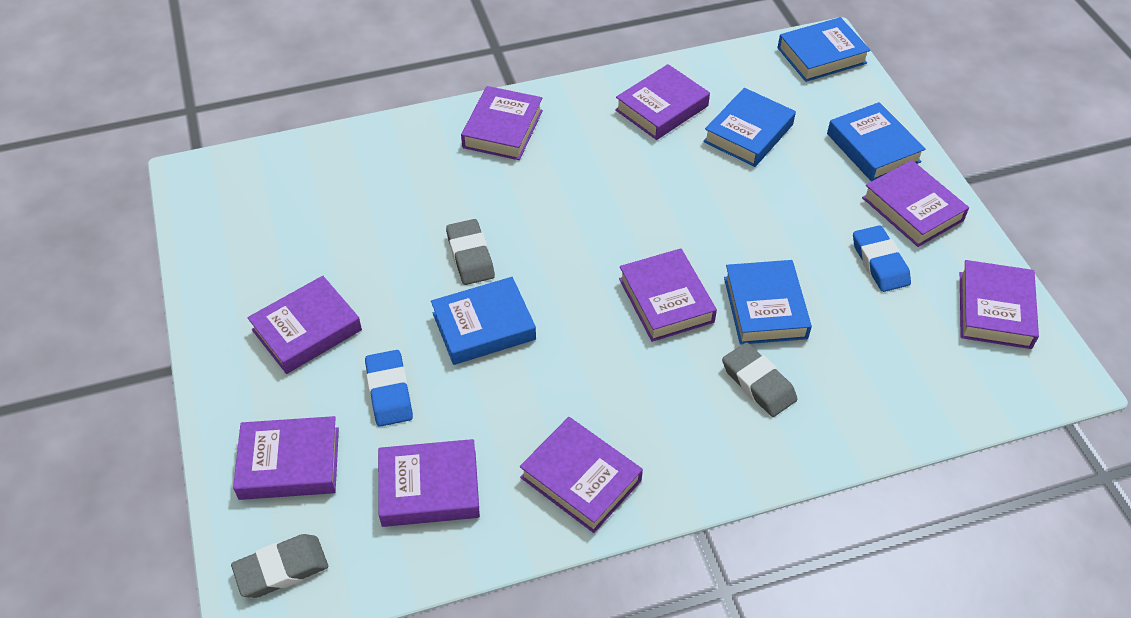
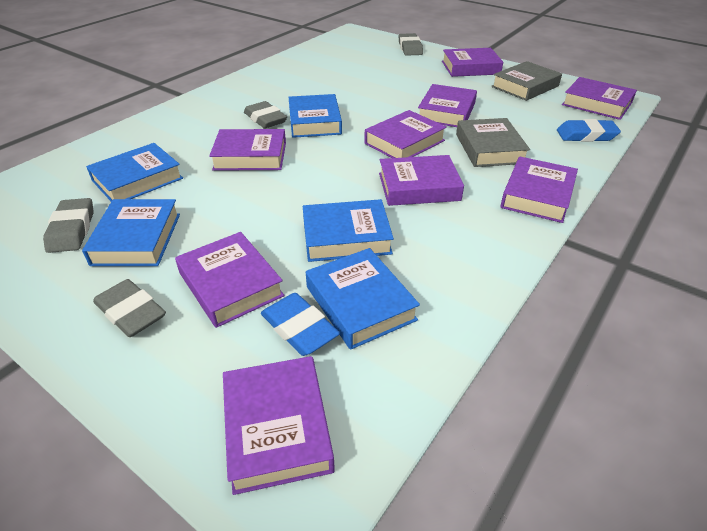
grey book: none = 0 -> [456,118,530,167] [491,61,562,101] = 2
grey eraser: [231,534,328,598] [446,219,495,285] [722,342,797,417] = 3 -> [43,198,94,253] [93,279,166,337] [244,101,287,129] [399,33,423,56] = 4

